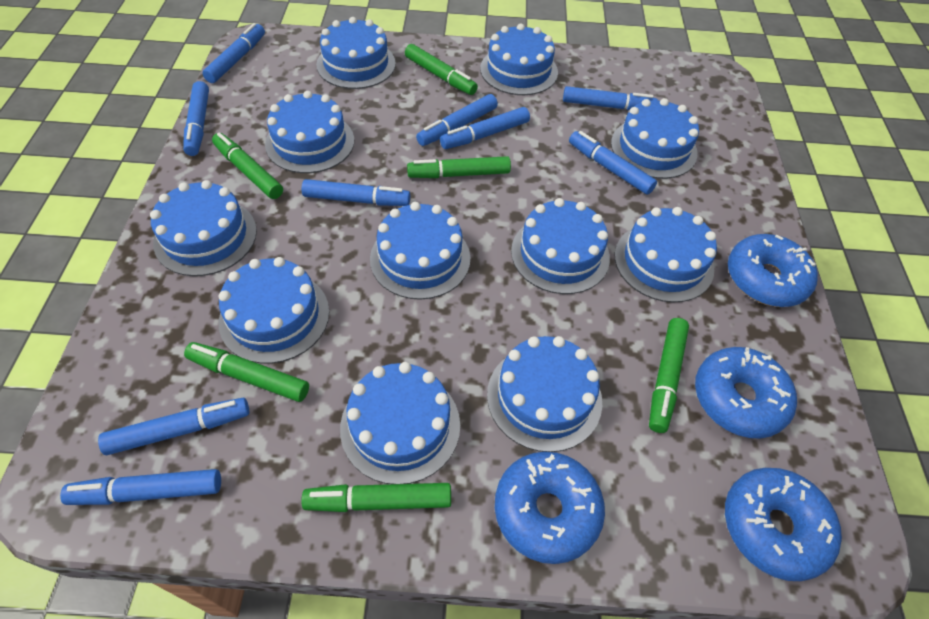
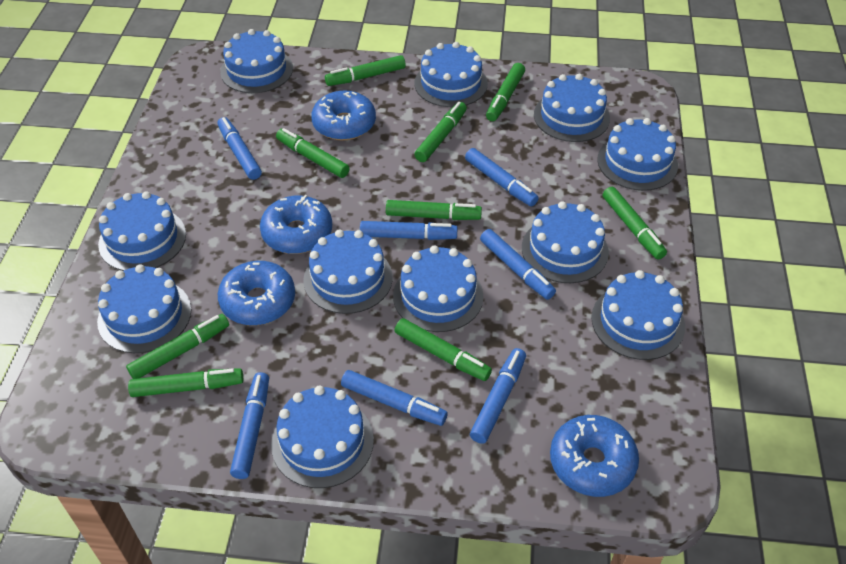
blue marker: [60,469,221,505] [98,398,249,455] [183,81,209,156] [202,23,265,83] [302,179,410,206] [416,94,498,146] [440,107,530,149] [563,86,658,111] [569,131,657,195] = 9 -> [218,117,262,180] [230,372,269,479] [341,370,448,426] [360,221,458,240] [465,148,539,206] [470,348,526,444] [480,229,556,300] = 7
green marker: [184,342,309,402] [212,133,283,199] [301,483,451,512] [405,44,478,95] [407,156,511,178] [649,318,689,433] = 6 -> [126,314,229,379] [128,368,243,397] [276,128,350,178] [325,55,406,86] [386,200,482,220] [395,318,492,381] [414,102,467,162] [486,63,525,121] [603,187,667,260] = 9

